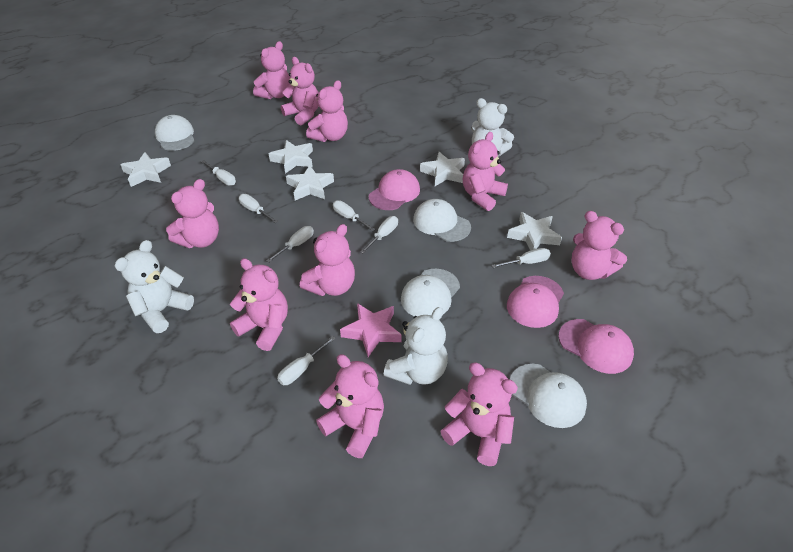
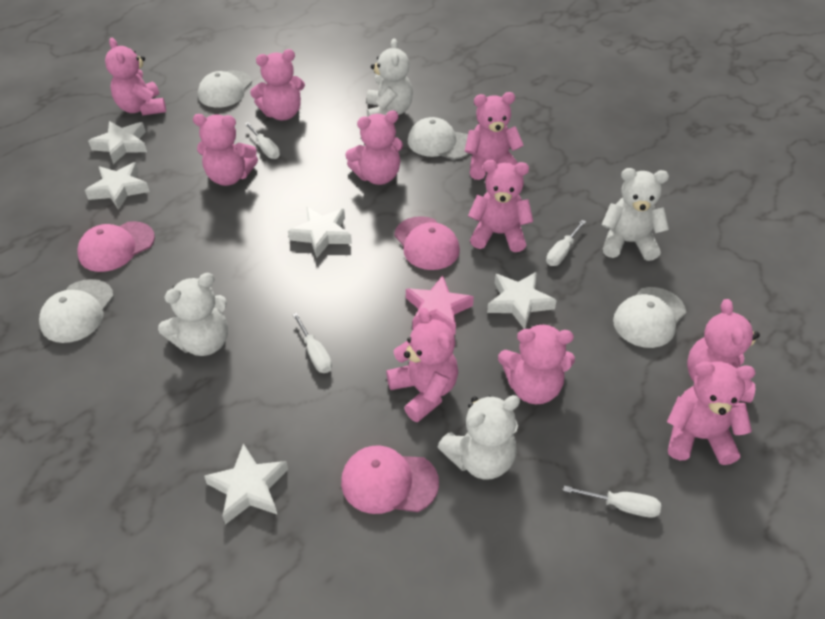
white screwdriver: [200,160,236,186] [239,194,278,223] [266,226,314,263] [277,336,336,385] [333,200,376,231] [361,216,398,254] [491,248,551,268] = 7 -> [245,122,280,159] [292,313,332,373] [546,220,586,266] [563,486,661,518] = 4
white teddy bear: [115,240,194,333] [383,307,448,385] [471,98,514,157] = 3 -> [158,273,228,356] [366,38,413,117] [438,395,520,480] [601,168,669,261] = 4

